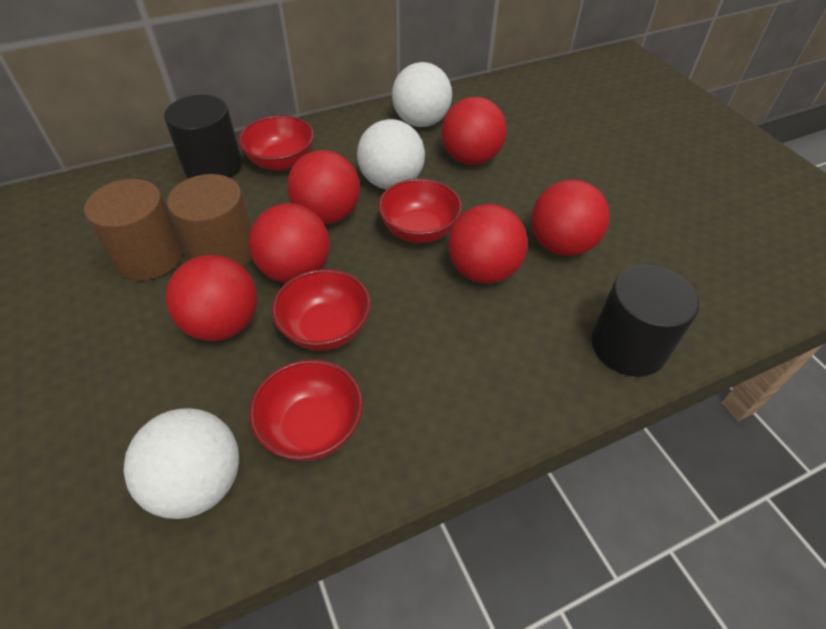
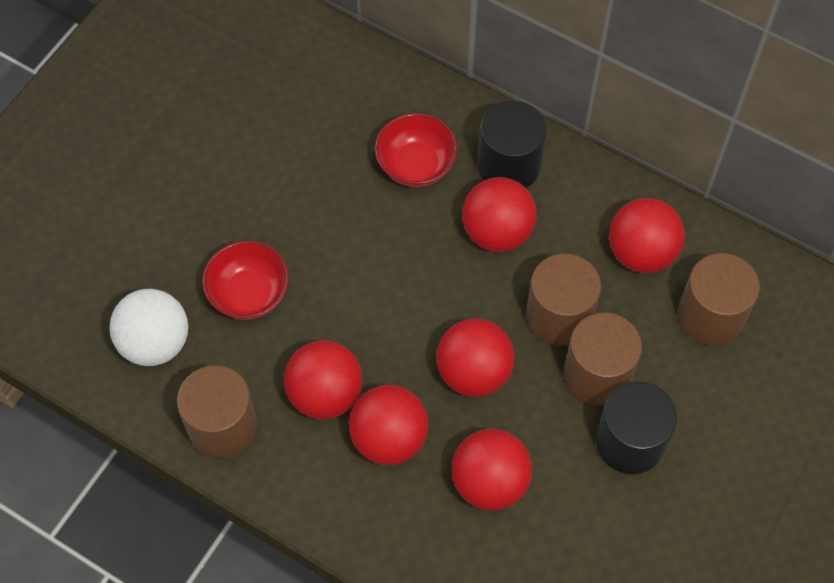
brown cylinder: [84,179,184,281] [167,174,252,267] = 2 -> [177,365,257,458] [526,254,601,346] [564,313,642,405] [678,253,760,345] = 4
red bowl: [239,115,314,171] [249,359,363,461] [272,269,371,351] [378,179,462,243] = 4 -> [202,241,289,320] [375,113,458,187] = 2
white ball: [123,408,239,519] [357,119,425,189] [392,62,452,127] = 3 -> [109,289,188,366] = 1

